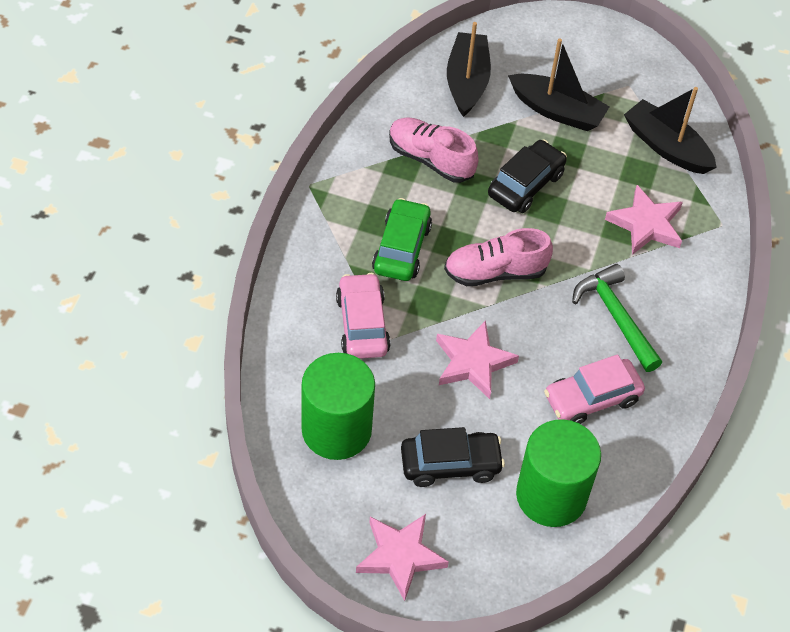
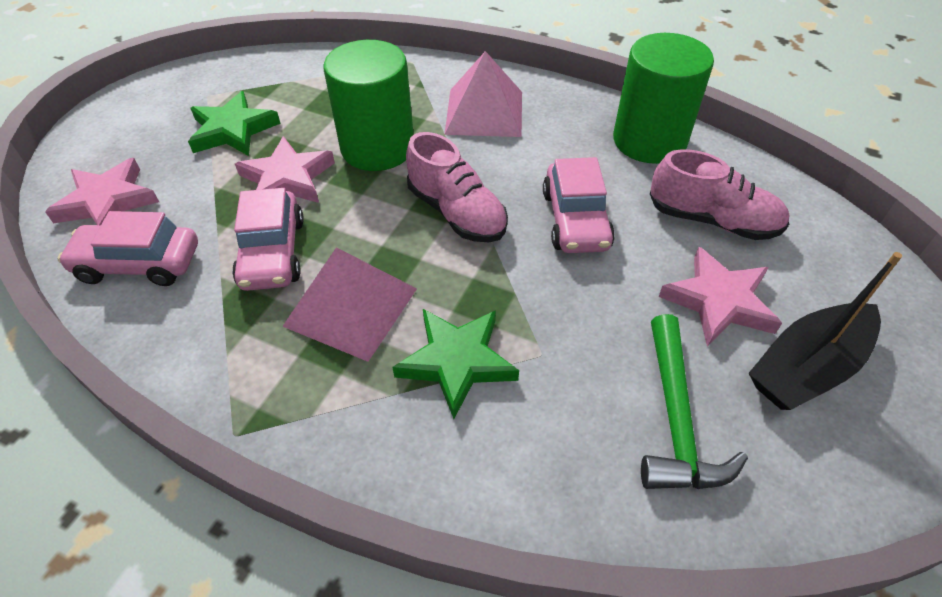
black boat: [447,22,491,117] [508,38,610,131] [624,87,717,174] = 3 -> [749,252,902,410] = 1
black car: [401,427,505,487] [488,140,567,213] = 2 -> none = 0
green car: [372,198,432,281] = 1 -> none = 0
green star: none = 0 -> [188,91,281,156] [392,309,519,419] = 2
pink car: [336,273,391,359] [544,355,645,424] = 2 -> [57,211,198,286] [232,188,304,291] [543,157,615,253] = 3
pink pyramid: none = 0 -> [282,247,417,362] [444,51,522,137] = 2

